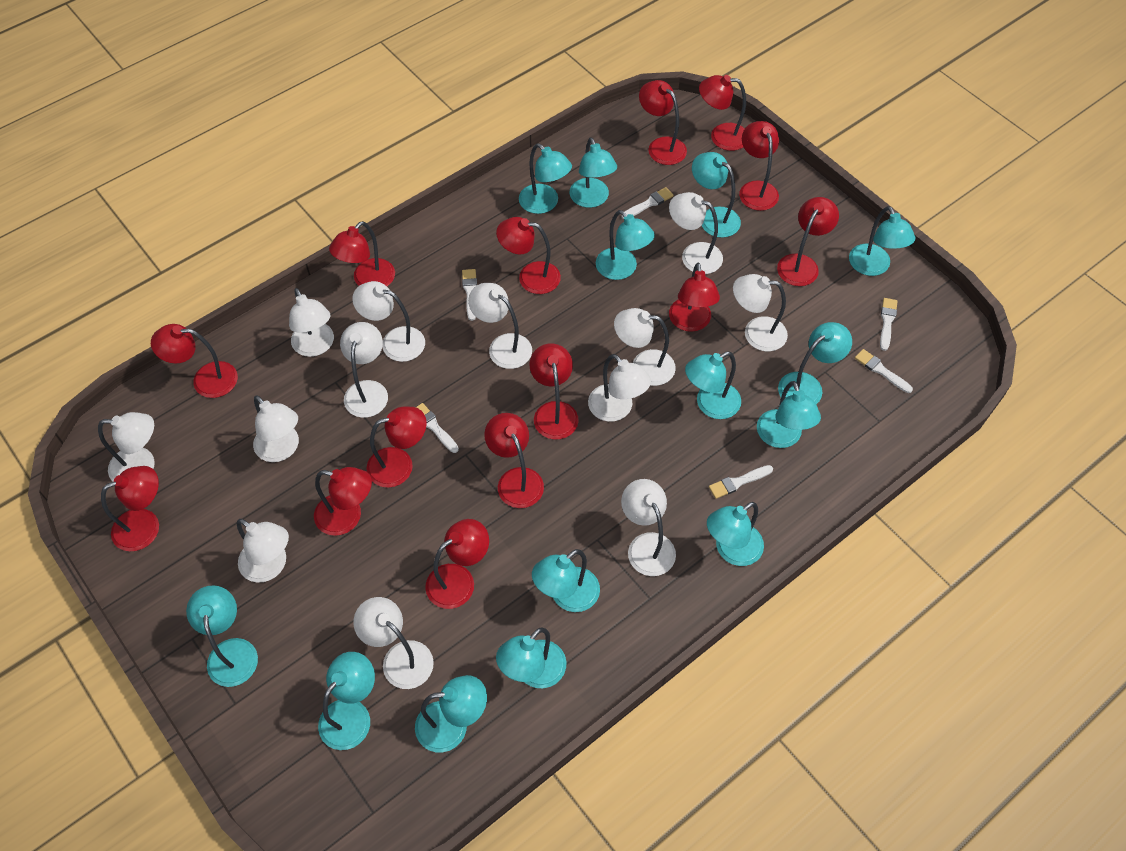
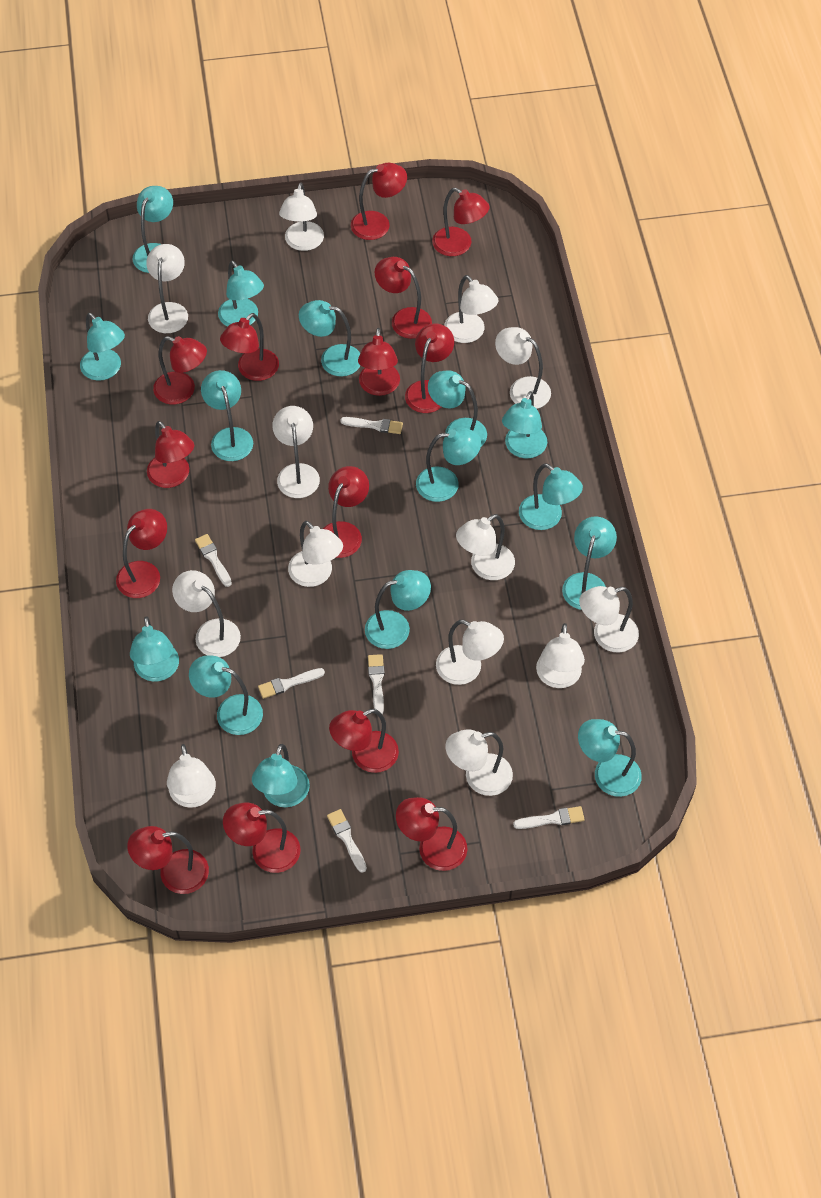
turquoise lamp: [186,585,258,687] [318,652,375,750] [415,675,487,753] [496,628,566,688] [519,143,572,214] [532,549,600,612] [569,137,617,208] [596,210,655,280] [685,352,741,419] [692,152,741,238] [707,502,764,566] [757,381,821,448] [778,322,852,404] [849,206,915,276] = 14 -> [80,313,125,381] [130,616,179,682] [133,186,173,273] [189,655,263,735] [201,370,253,461] [218,261,264,327] [252,744,310,807] [299,300,361,377] [365,570,431,649] [416,427,481,502] [428,370,487,447] [502,391,547,458] [519,463,583,530] [562,516,617,610] [578,719,642,797] = 15

